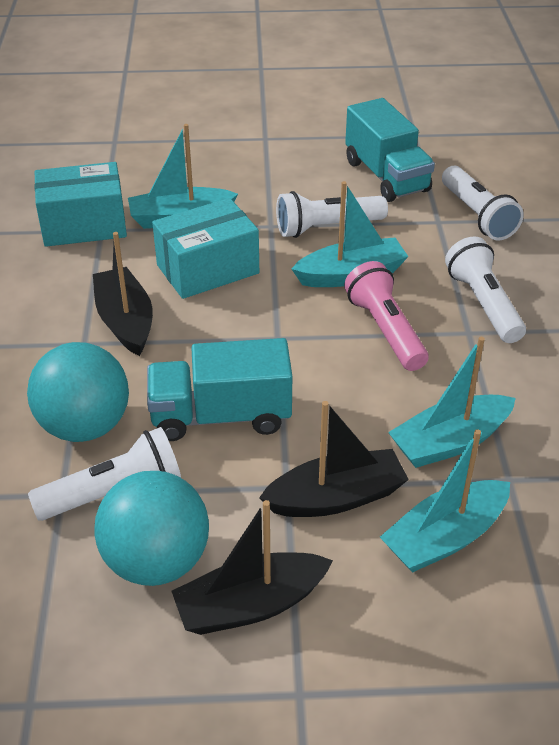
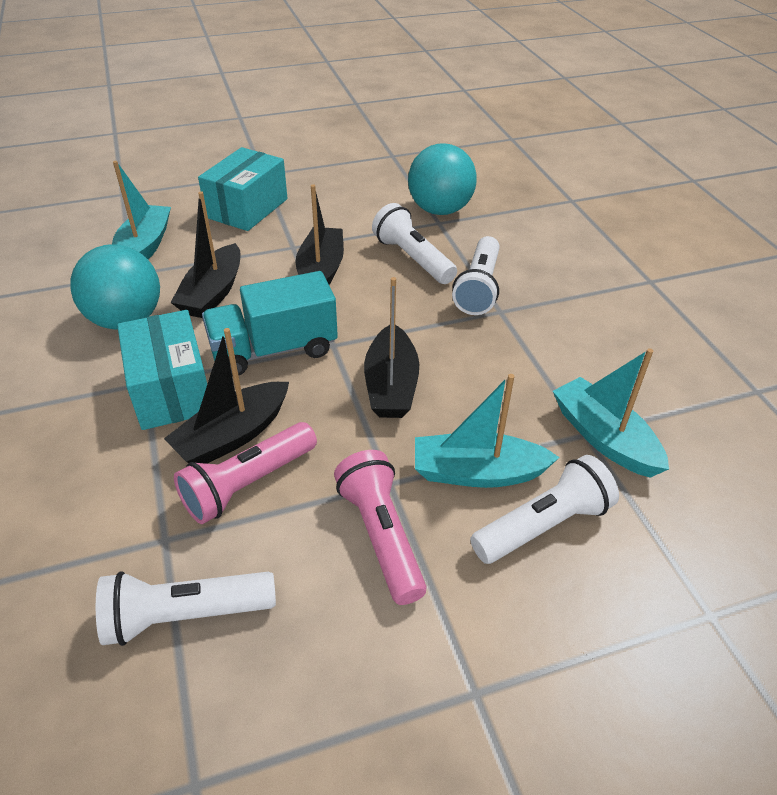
black boat: [93,232,153,356] [171,500,333,635] [259,401,409,517] = 3 -> [164,328,289,464] [170,191,241,318] [296,184,344,285] [364,277,419,418] = 4
pink flashlight: [344,261,428,371] = 1 -> [174,422,317,524] [334,450,426,605] = 2
turquoise boat: [128,124,238,229] [292,181,408,287] [380,429,510,573] [388,337,516,468] = 4 -> [112,161,171,259] [415,374,560,488] [553,348,669,478] = 3
turquoise truck: [147,338,292,441] [345,98,435,202] = 2 -> [202,271,338,377] = 1

